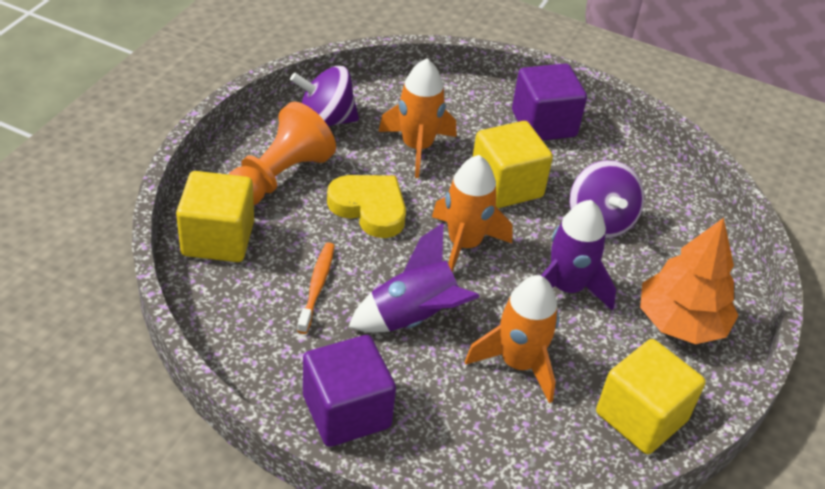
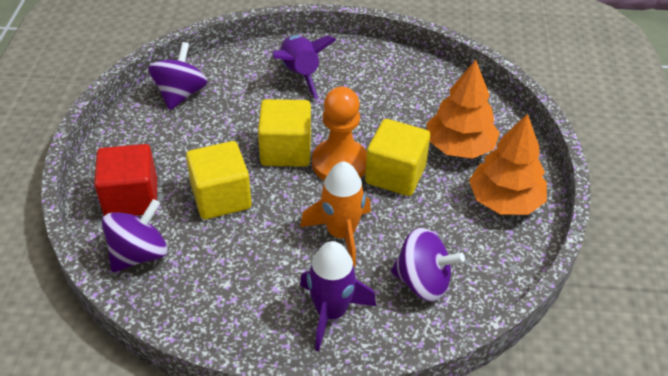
orange rocket: [378,59,456,178] [432,155,513,271] [465,275,559,403] = 3 -> [300,161,371,266] = 1
orange toothbrush: [297,242,335,334] = 1 -> none = 0
orange tree: [640,218,739,344] = 1 -> [427,60,500,159] [469,114,547,215] = 2
purple cube: [303,335,396,447] [512,63,587,141] = 2 -> none = 0
purple spinning top: [290,66,359,126] [569,160,645,239] = 2 -> [102,199,168,272] [148,42,208,110] [391,228,465,302] = 3
red cube: none = 0 -> [94,144,157,216] = 1
yellow heart: [327,175,406,238] = 1 -> none = 0

